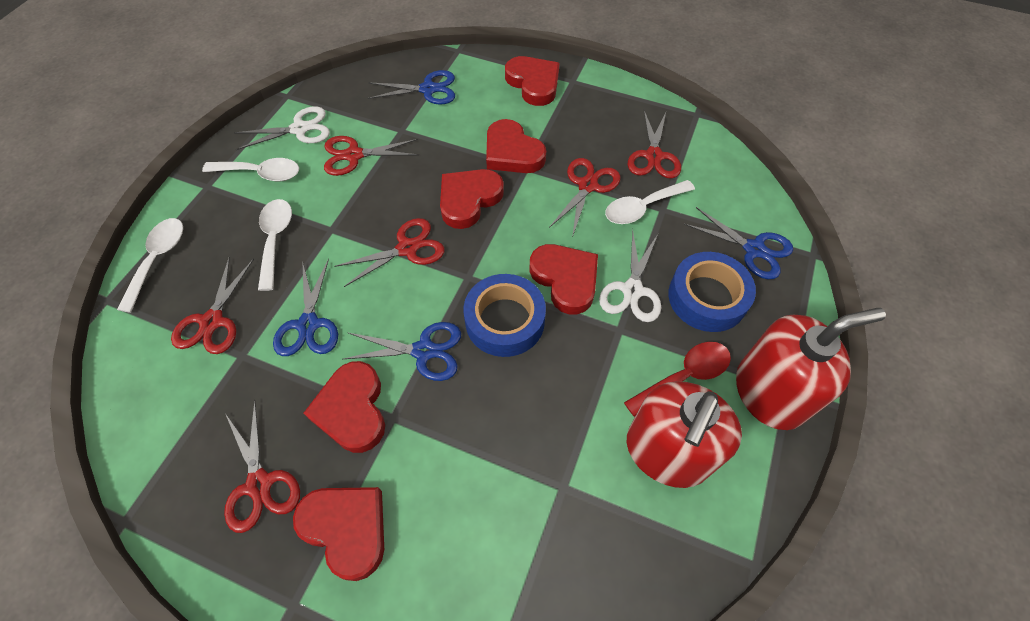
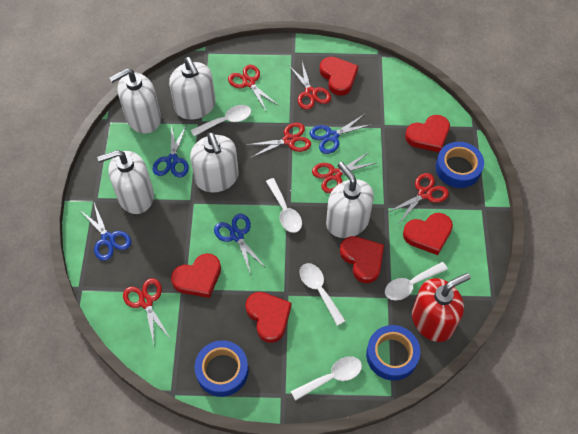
blue tape: [464,274,546,357] [668,252,756,332] = 2 -> [195,340,249,397] [366,325,420,381] [435,142,484,188] = 3
red soap dispenser: [627,381,742,488] [736,308,886,430] = 2 -> [412,273,471,342] = 1
red spoon: [624,342,731,417] = 1 -> none = 0
white scissors: [234,106,330,150] [599,229,661,322] = 2 -> none = 0
white soap dispenser: none = 0 -> [97,150,154,214] [110,68,161,134] [169,57,216,120] [190,132,239,193] [326,162,374,238] = 5
white spoon: [117,218,183,313] [202,158,299,181] [258,199,292,291] [605,180,695,224] = 4 -> [191,105,251,136] [266,178,302,233] [291,356,362,401] [300,263,345,326] [385,262,448,301] = 5

